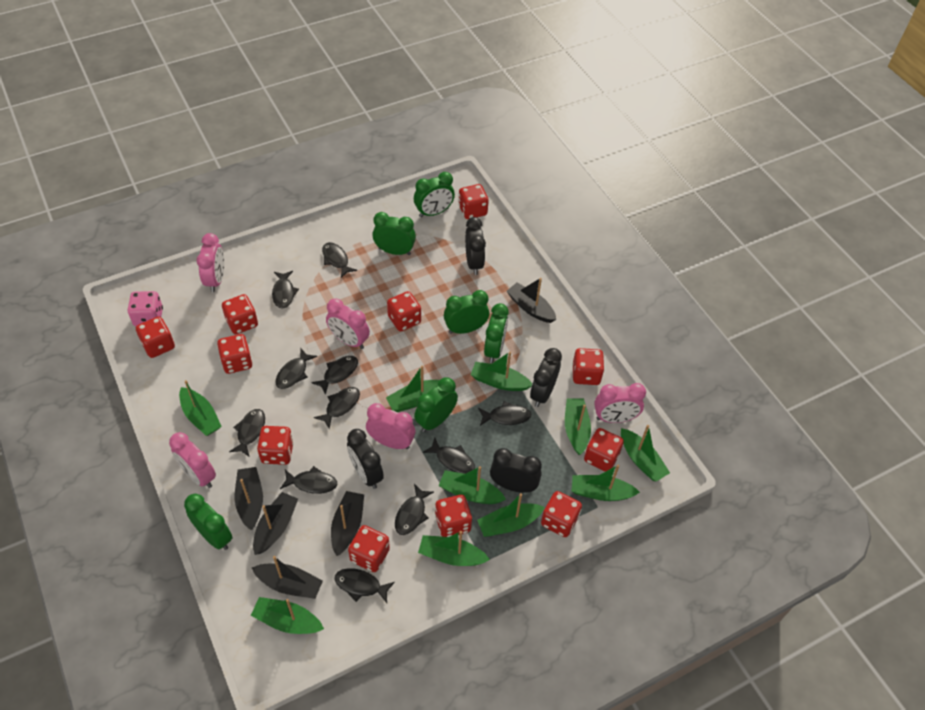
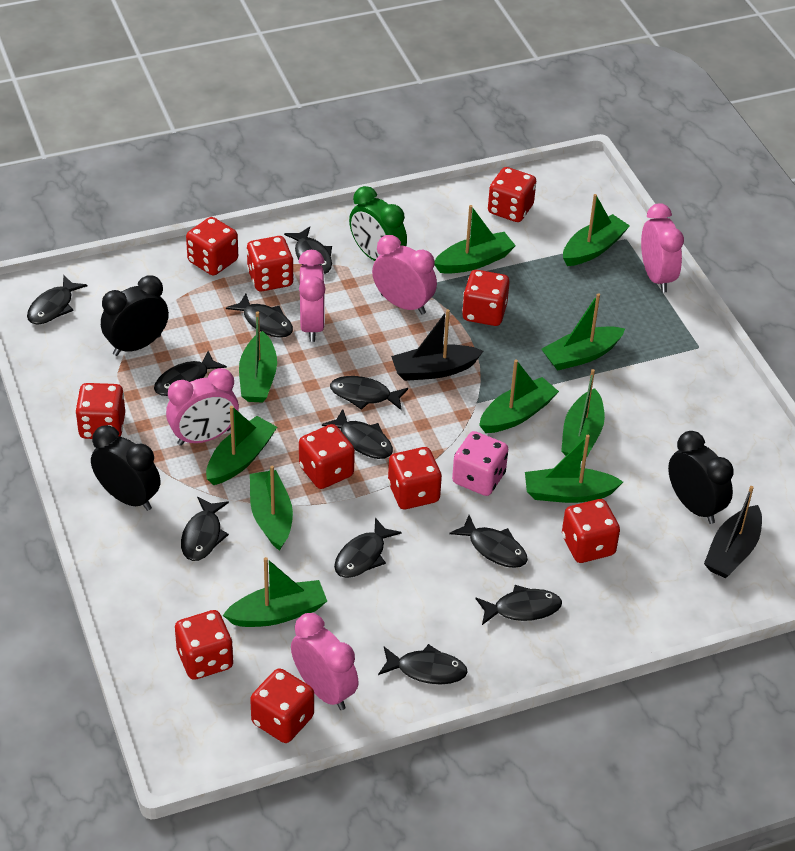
black boat: [235,467,263,530] [252,556,323,599] [253,492,298,555] [331,491,364,556] [507,278,556,323] = 5 -> [391,309,483,381] [704,486,762,578] = 2
black clock: [347,429,384,489] [465,217,486,275] [490,448,542,493] [530,348,562,407] = 4 -> [91,425,160,511] [101,275,169,356] [668,431,734,524] = 3
green clock: [184,494,232,550] [372,212,416,255] [414,172,455,217] [414,377,458,432] [444,290,489,334] [484,303,509,363] = 6 -> [349,186,407,261] = 1
red dice: [136,316,175,358] [217,334,252,374] [222,294,258,334] [257,426,294,465] [348,525,390,572] [387,291,421,331] [435,495,472,537] [458,184,489,219] [541,491,582,537] [572,348,604,385] [584,428,624,472] = 11 -> [75,383,125,439] [175,610,233,680] [186,217,238,276] [246,236,294,292] [250,668,314,743] [299,424,355,489] [388,447,442,509] [462,270,510,326] [488,167,536,222] [562,499,620,563] = 10

